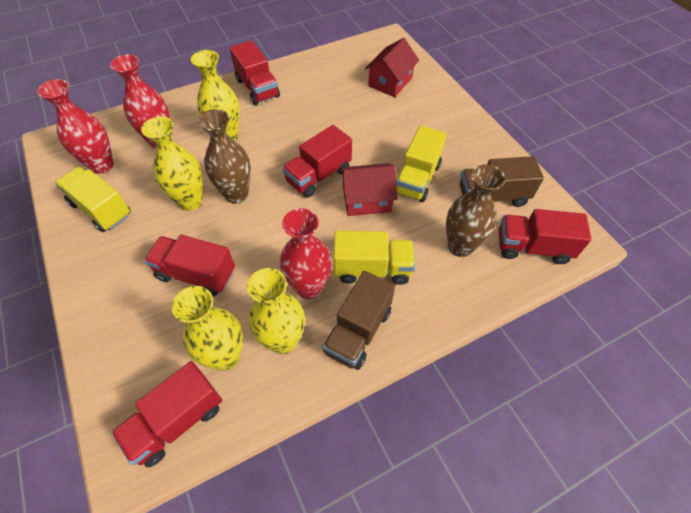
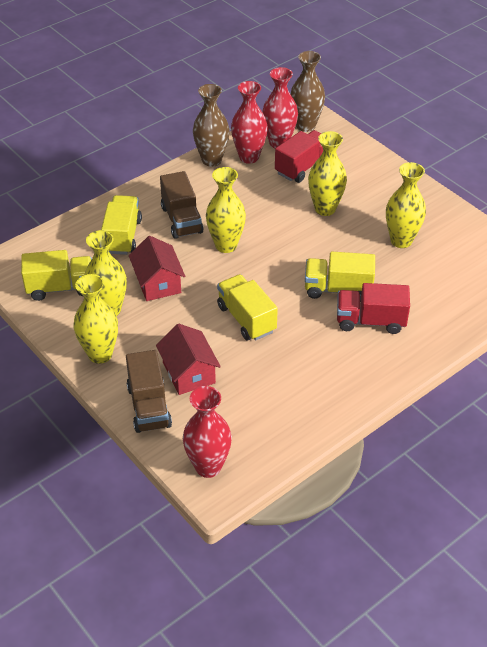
red truck: [111,361,222,468] [144,235,235,297] [230,40,280,105] [282,125,352,198] [499,209,591,264] = 5 -> [275,130,323,183] [337,283,410,334] = 2
yellow truck: [55,167,131,232] [334,230,415,285] [396,125,447,202] = 3 -> [21,250,92,301] [101,195,142,255] [217,274,278,341] [305,252,375,302] = 4
yellow vase: [141,116,203,211] [172,286,243,371] [191,50,240,141] [247,268,305,354] = 4 -> [73,274,118,364] [85,230,127,316] [206,167,246,253] [308,131,347,216] [386,162,426,248] = 5

